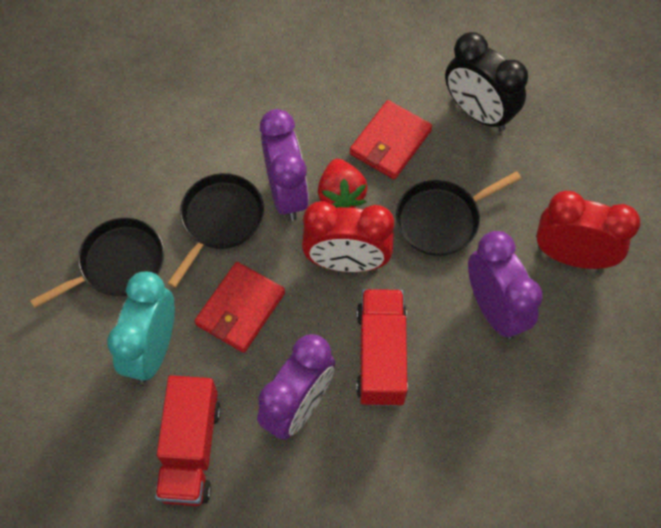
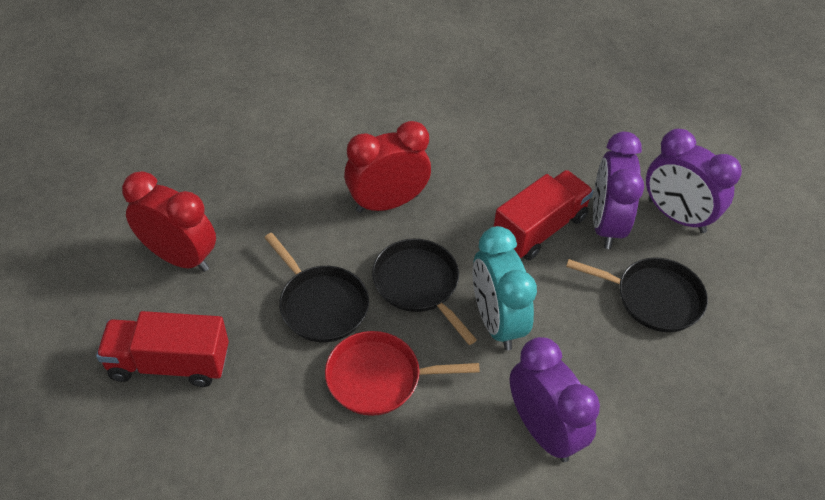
black clock: [445,32,528,131] = 1 -> none = 0
red pan: none = 0 -> [325,331,480,416] = 1
red strawberry: [318,159,368,208] = 1 -> none = 0
red wallet: [195,262,285,353] [350,100,432,179] = 2 -> none = 0

